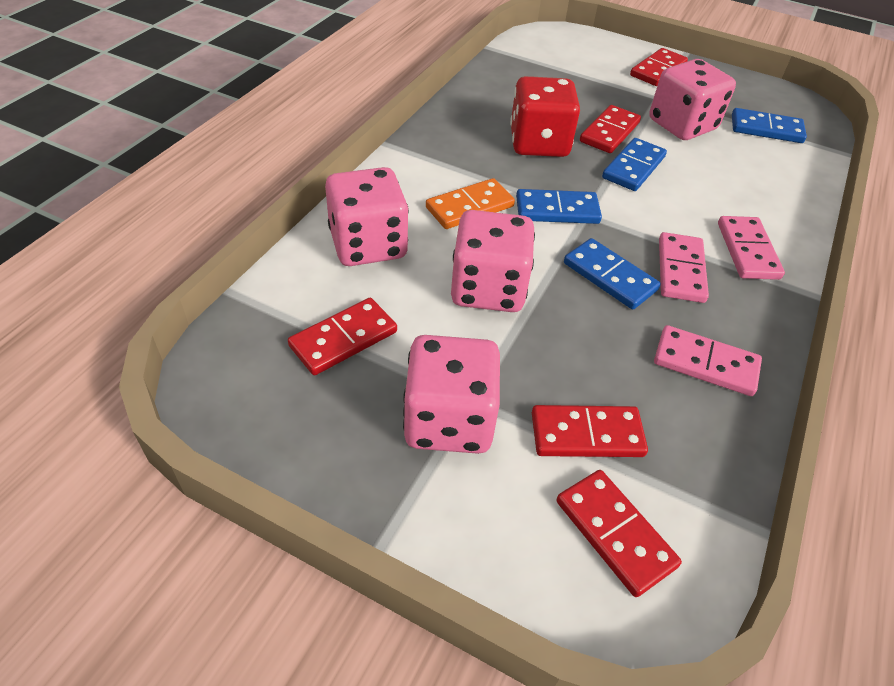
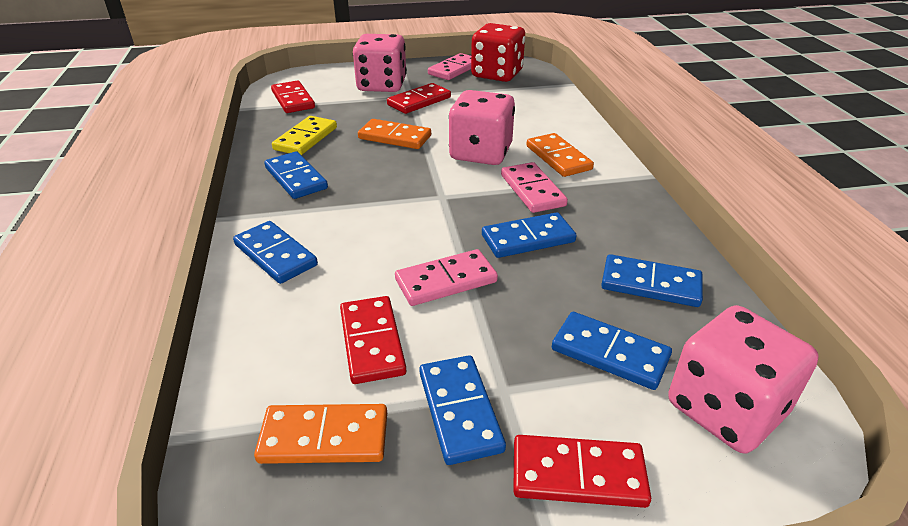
blue domino: [516,189,602,224] [564,238,661,310] [602,138,667,191] [732,108,807,143] = 4 -> [233,221,318,284] [264,151,328,199] [419,355,506,465] [482,212,577,258] [552,312,672,390] [601,254,703,307] = 6
orange domino: [426,178,515,229] = 1 -> [254,404,387,464] [358,119,431,149] [526,133,594,177] = 3
pink dice: [325,167,409,266] [403,335,500,454] [451,210,535,312] [649,59,736,140] = 4 -> [353,34,407,92] [449,90,515,165] [668,305,819,453] = 3
red domino: [288,298,397,375] [532,405,648,457] [557,470,682,597] [580,105,641,153] [630,48,688,86] = 5 -> [271,80,315,113] [340,296,406,384] [387,83,451,114] [513,435,651,508] = 4
yellow domino: none = 0 -> [272,116,337,155] = 1

